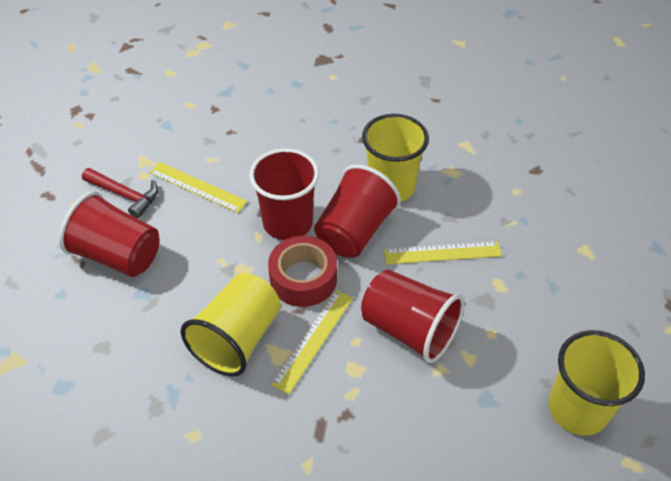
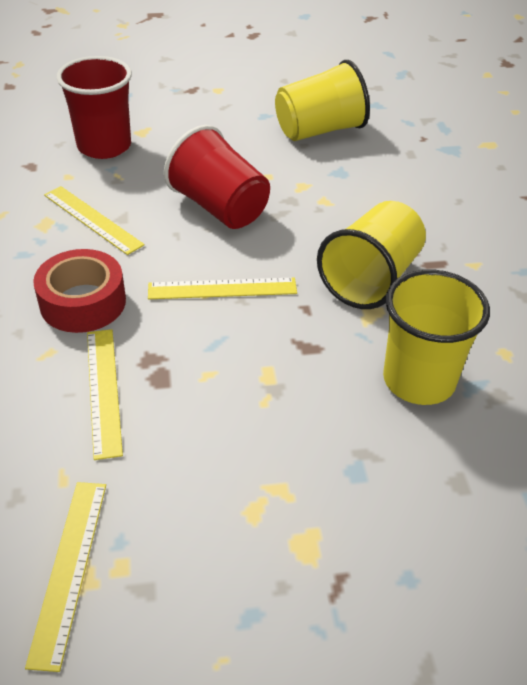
red cup: [59,192,160,277] [249,148,319,240] [314,164,401,258] [361,270,465,363] = 4 -> [57,56,132,159] [164,125,270,229] = 2
red hammer: [82,168,158,219] = 1 -> none = 0
yellow ruler: [149,162,248,213] [271,290,353,394] [384,241,502,264] = 3 -> [25,482,106,672] [44,186,145,255] [87,329,123,460] [148,277,297,299] = 4

